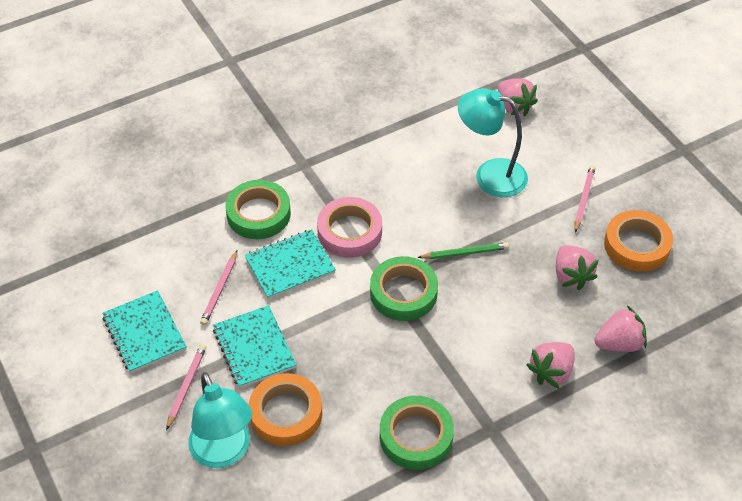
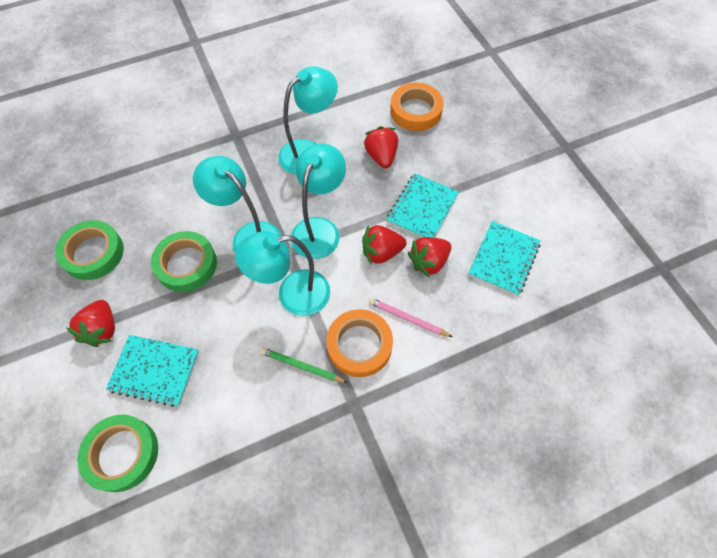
pink pencil: [166,344,206,430] [200,250,237,326] [575,165,596,232] = 3 -> [369,298,452,337] = 1
pink strawberry: [498,78,538,116] [527,342,575,389] [556,245,599,290] [594,306,647,352] = 4 -> none = 0
pink tape: [317,197,382,258] = 1 -> none = 0
red strawberry: none = 0 -> [66,300,115,347] [362,225,406,265] [364,126,398,168] [408,237,451,278] = 4
turquoise lamp: [188,372,252,468] [458,88,528,197] = 2 -> [193,156,281,252] [235,231,330,316] [278,66,338,174] [291,143,346,259] = 4

